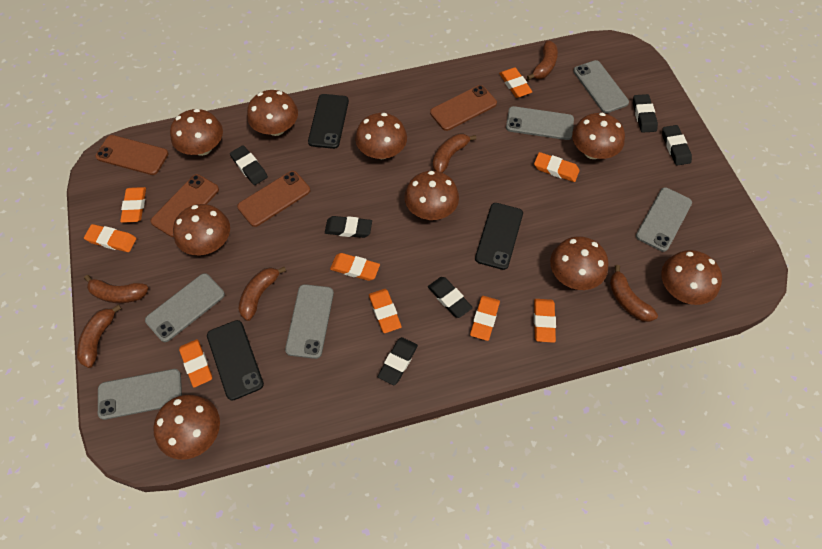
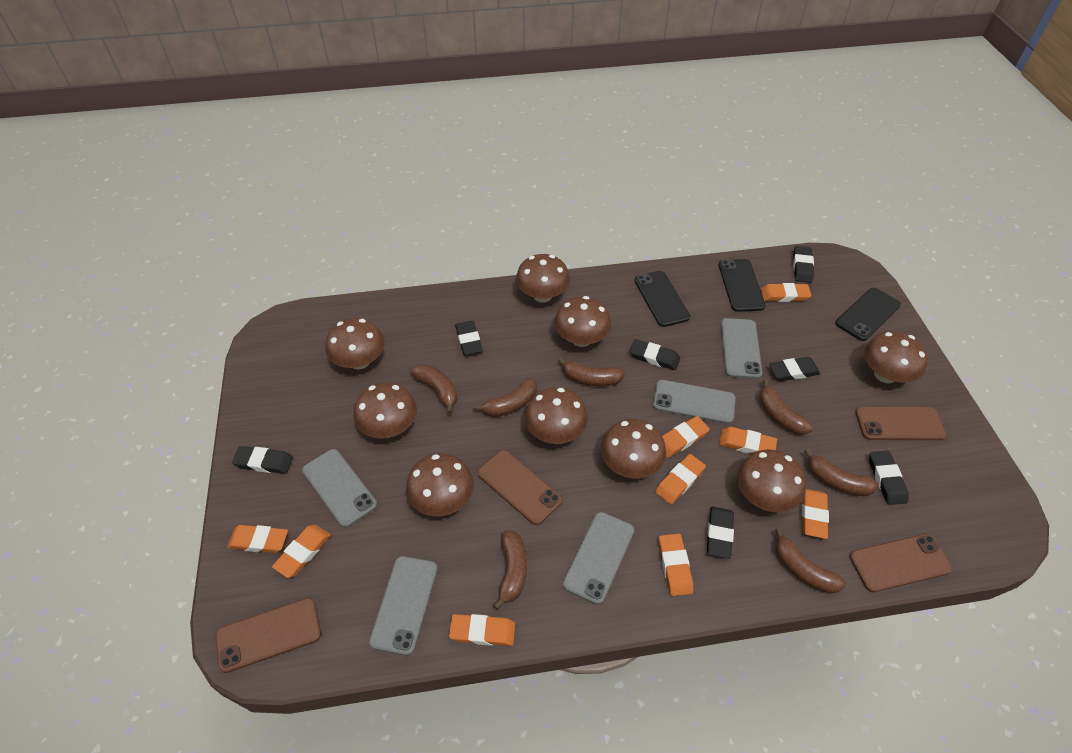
black eraser: [230,145,268,185] [325,216,372,238] [378,337,418,385] [428,277,473,318] [633,94,658,133] [662,125,692,166] = 6 -> [232,446,293,474] [455,321,483,355] [630,339,680,370] [707,507,734,559] [769,357,820,381] [793,246,814,283] [869,451,909,505] = 7
brown banana: [77,304,122,368] [84,275,149,303] [238,267,286,321] [433,134,476,173] [527,41,558,80] [610,265,658,322] = 6 -> [410,364,457,414] [474,378,537,417] [493,530,527,610] [558,357,625,386] [759,379,813,435] [775,528,846,594] [804,448,879,496] = 7
grey phone: [98,369,182,420] [145,273,225,342] [285,284,334,359] [506,106,574,140] [573,60,629,113] [636,187,692,252] = 6 -> [302,449,377,528] [369,556,438,656] [563,512,634,605] [653,380,736,424] [721,318,762,379] = 5

